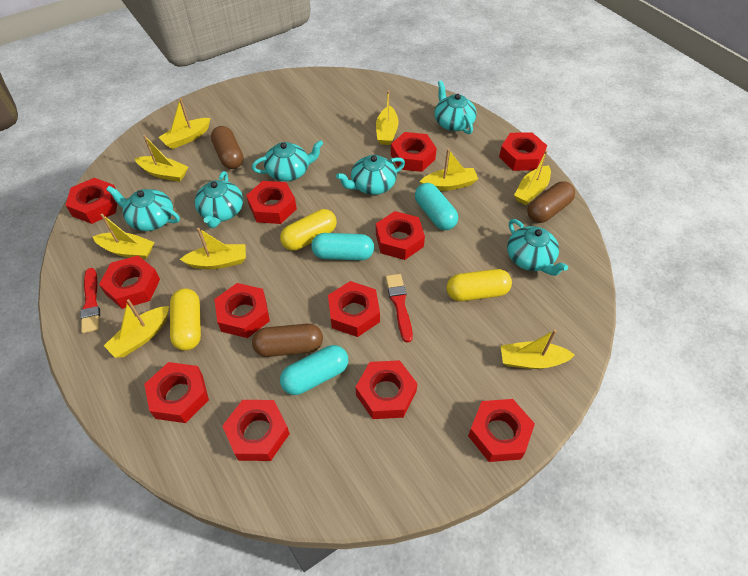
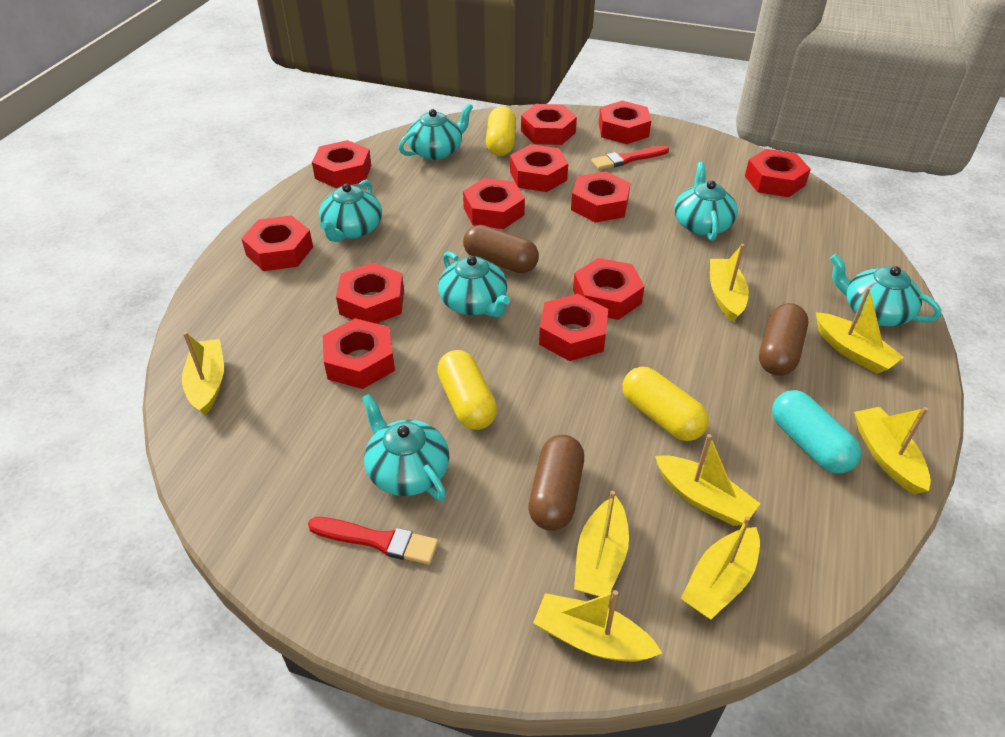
turquoise capsule: [280,345,348,395] [311,233,374,260] [415,183,458,230] = 3 -> [772,390,861,474] = 1
yellow boat: [93,214,155,259] [104,299,169,358] [135,135,188,182] [159,98,210,149] [180,228,246,269] [376,90,399,145] [419,149,478,191] [501,330,575,369] [514,150,551,205] = 9 -> [182,332,224,415] [533,590,662,662] [574,491,629,597] [655,434,760,526] [681,516,760,619] [710,244,749,322] [816,287,904,374] [854,407,931,494] = 8

